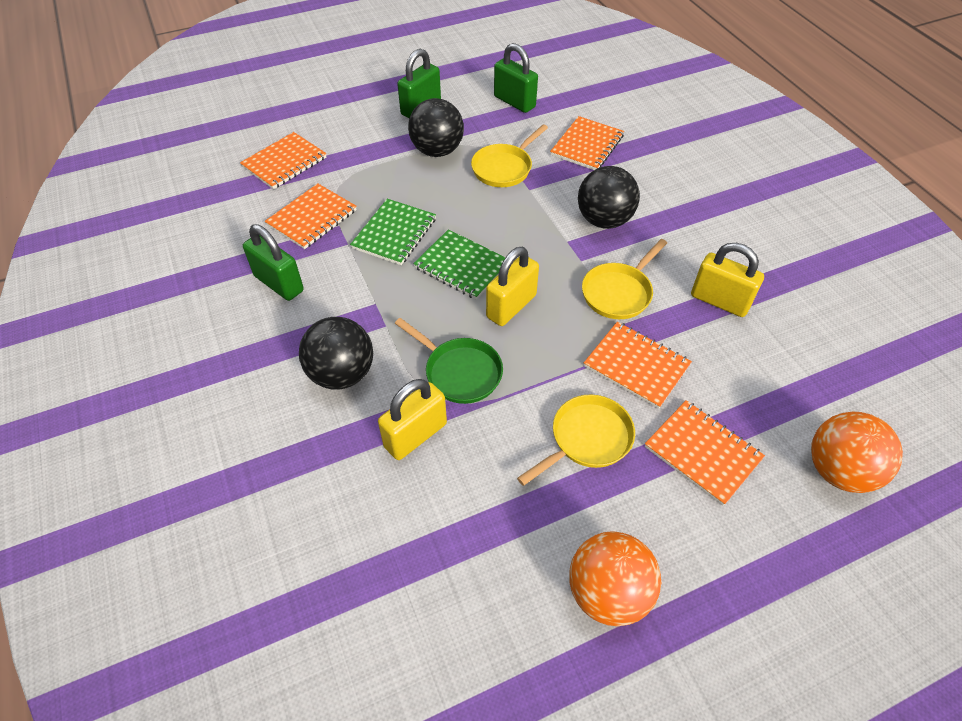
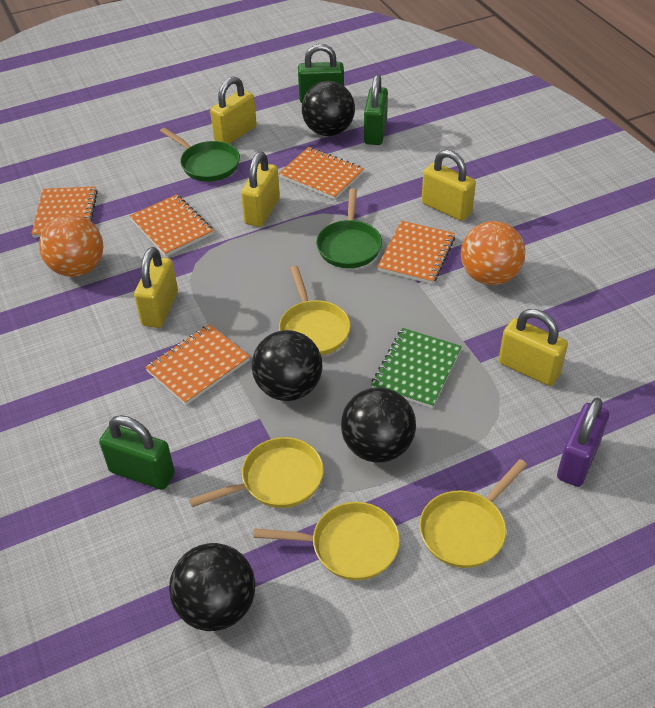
black ball: [299,317,373,390] [408,98,464,157] [578,166,640,229] = 3 -> [169,543,255,631] [252,330,322,401] [302,81,355,136] [341,387,416,463] = 4
green notebook: [350,199,436,265] [413,229,506,300] = 2 -> [371,328,462,408] = 1
green pan: [395,318,503,404] = 1 -> [160,127,240,182] [316,188,382,268] = 2
purple padlock: none = 0 -> [557,398,609,487] = 1
yellow padlock: [378,379,447,460] [486,247,539,326] [691,243,764,317] = 3 -> [134,247,178,328] [210,77,257,144] [241,152,280,227] [421,150,476,221] [499,309,568,386] = 5
yellow pan: [471,124,548,187] [517,395,635,486] [582,239,667,319] = 3 -> [189,437,324,508] [253,502,400,580] [279,266,351,356] [419,459,527,568] = 4

